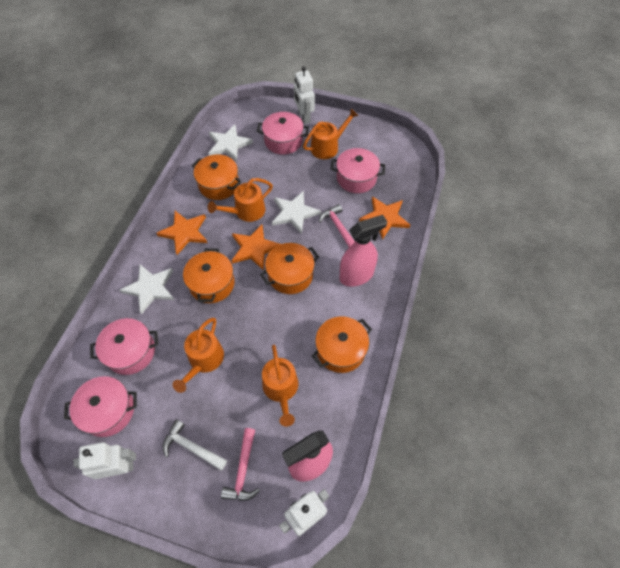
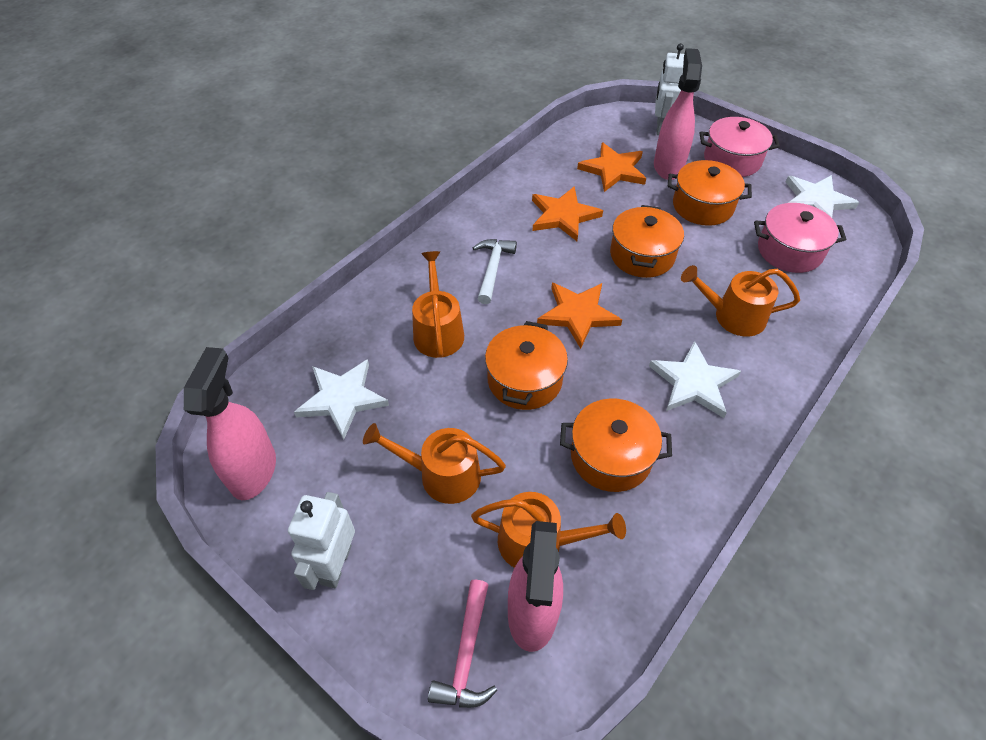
pink hammer: [221,428,260,501] [319,204,355,247] = 2 -> [428,580,497,708] = 1
pink pot: [64,376,137,437] [90,318,158,375] [257,112,309,155] [331,148,385,193] = 4 -> [699,117,780,177] [754,203,846,273] = 2
pink spray bottle: [282,430,333,482] [339,215,387,287] = 2 -> [184,347,276,500] [508,521,563,652] [654,48,702,180] = 3
white robot: [73,442,136,479] [279,489,329,536] [294,66,315,124] = 3 -> [288,492,355,590] [655,43,684,135] = 2

